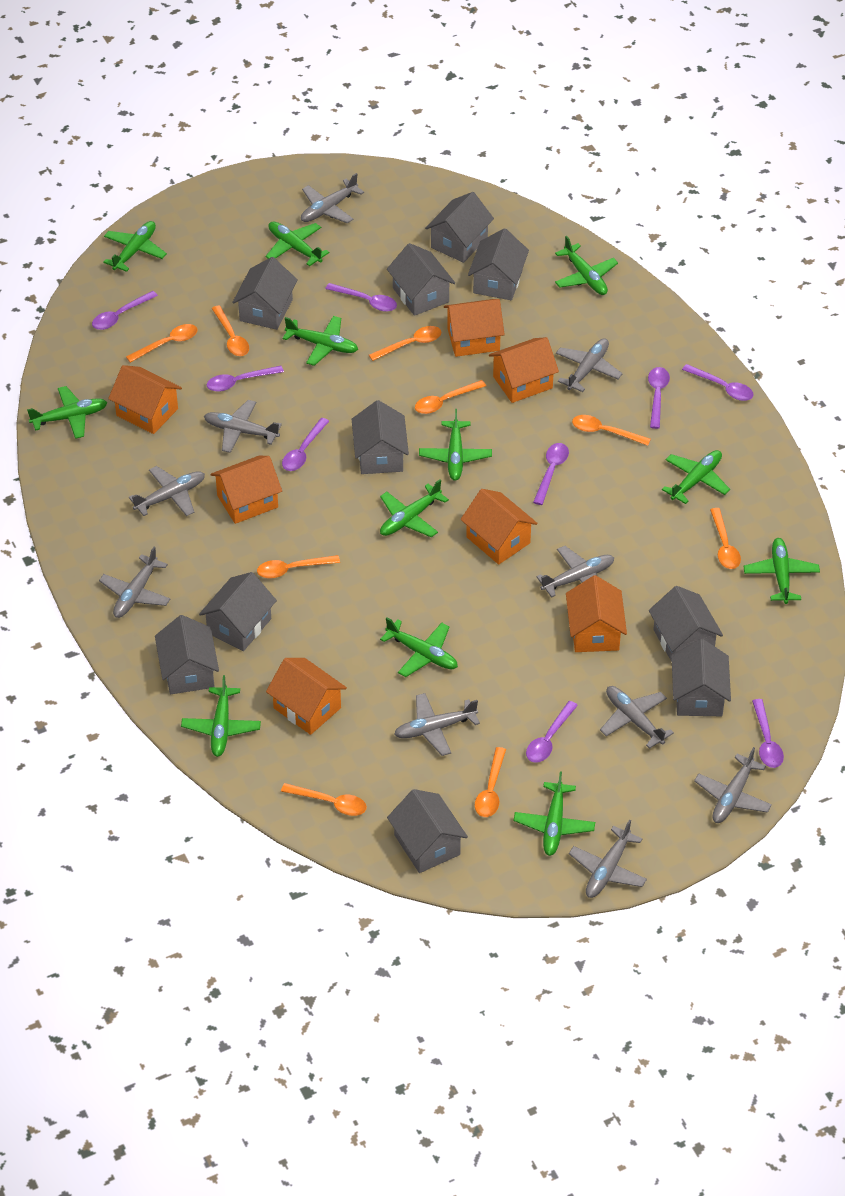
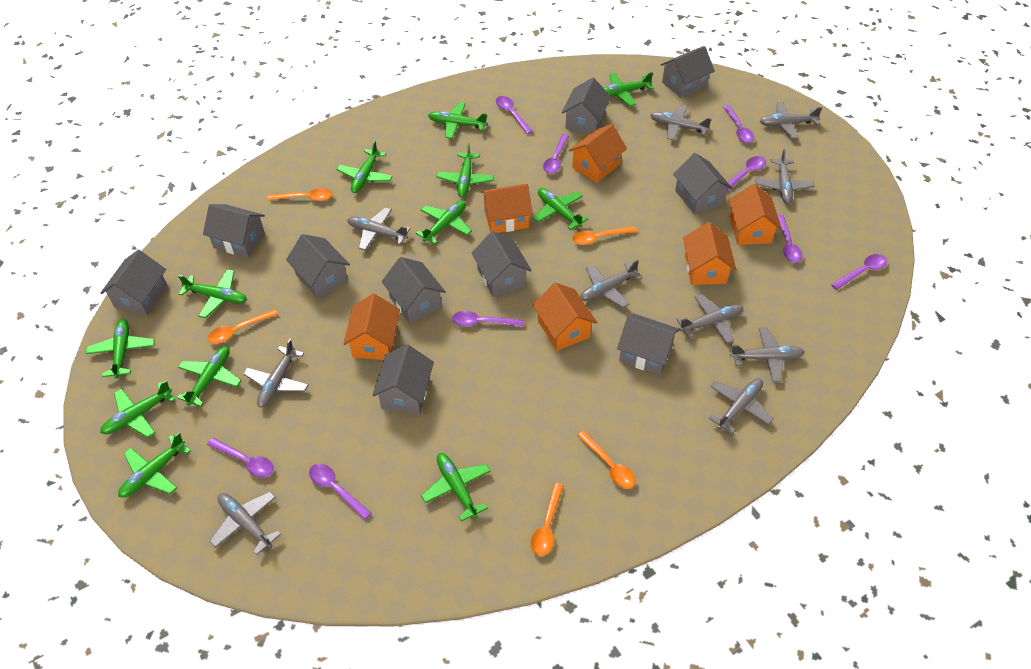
orange house: [108,365,182,434] [211,456,282,524] [266,658,347,735] [444,299,505,357] [460,489,537,564] [489,337,559,403] [566,575,627,652] = 7 -> [343,294,400,360] [480,184,533,233] [533,282,597,351] [569,124,627,183] [683,222,736,285] [729,184,782,245] = 6
orange spoon: [126,324,198,363] [212,305,249,356] [257,555,340,579] [281,783,367,816] [369,326,441,361] [415,380,486,414] [475,747,506,817] [572,415,651,446] [710,508,741,569] = 9 -> [207,309,278,344] [268,188,333,201] [530,483,564,556] [572,226,637,245] [577,431,636,489] = 5

